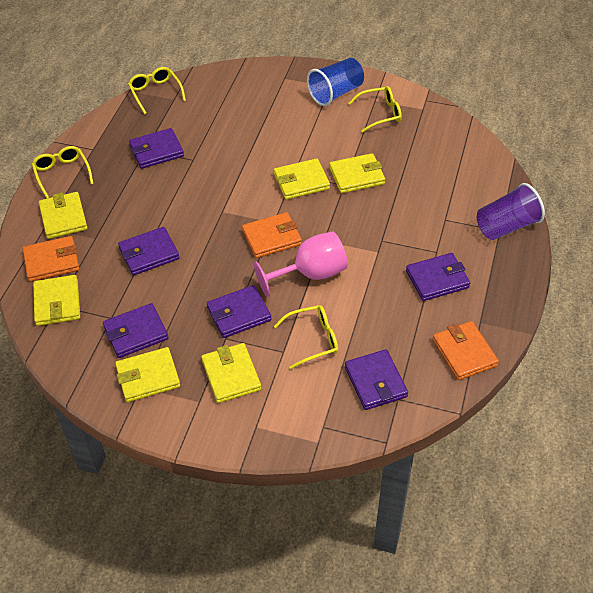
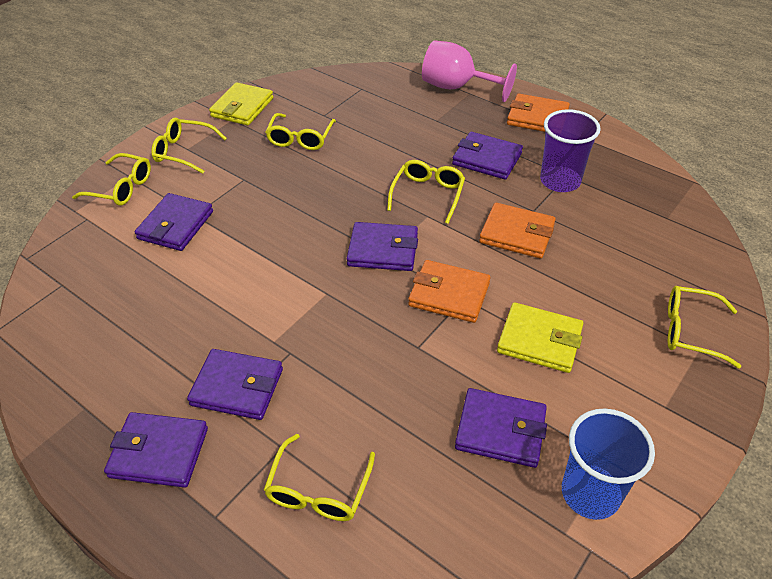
yellow glasses: [32,146,93,198] [128,67,186,114] [274,305,338,369] [348,86,402,133] = 4 -> [72,153,151,205] [151,118,227,174] [264,434,375,521] [265,113,336,150] [387,160,465,224] [668,286,741,369] = 6
yellow wallet: [33,275,80,326] [39,192,88,239] [115,347,180,402] [201,343,261,403] [274,158,330,200] [329,153,385,193] = 6 -> [209,82,273,126] [497,302,583,373] = 2

